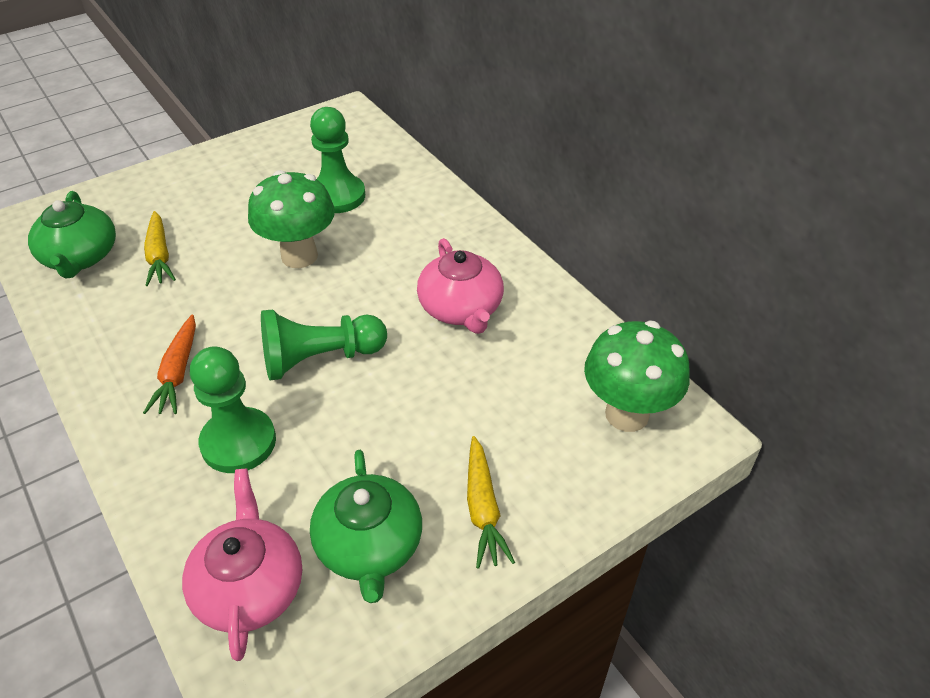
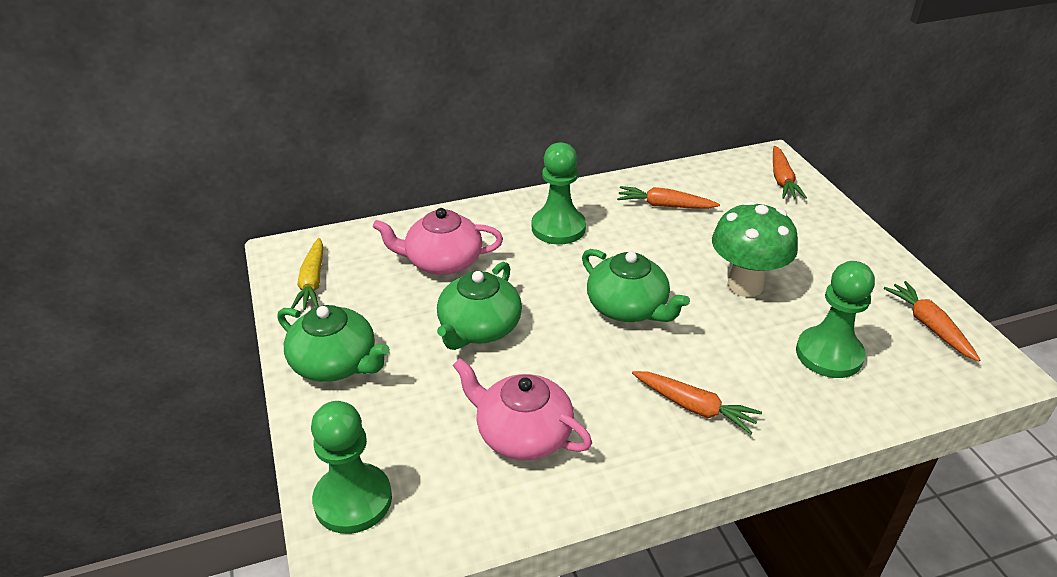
green mushroom: [248,170,335,268] [584,320,690,432] = 2 -> [712,201,798,297] = 1
green teapot: [28,191,116,278] [310,450,422,603] = 2 -> [277,305,390,382] [437,262,522,350] [582,249,690,322] = 3
orange carrot: [143,315,196,414] = 1 -> [617,186,720,209] [632,371,762,434] [773,146,807,199] [884,281,980,362] = 4
yellow carrot: [144,211,176,286] [467,436,515,569] = 2 -> [291,238,323,310] = 1

